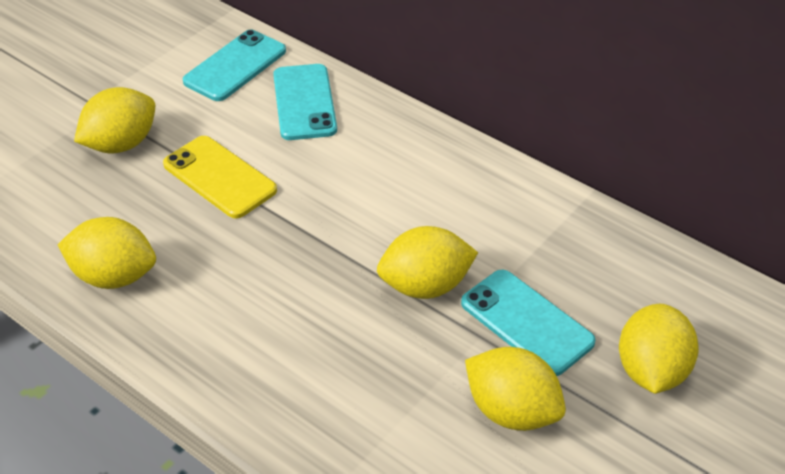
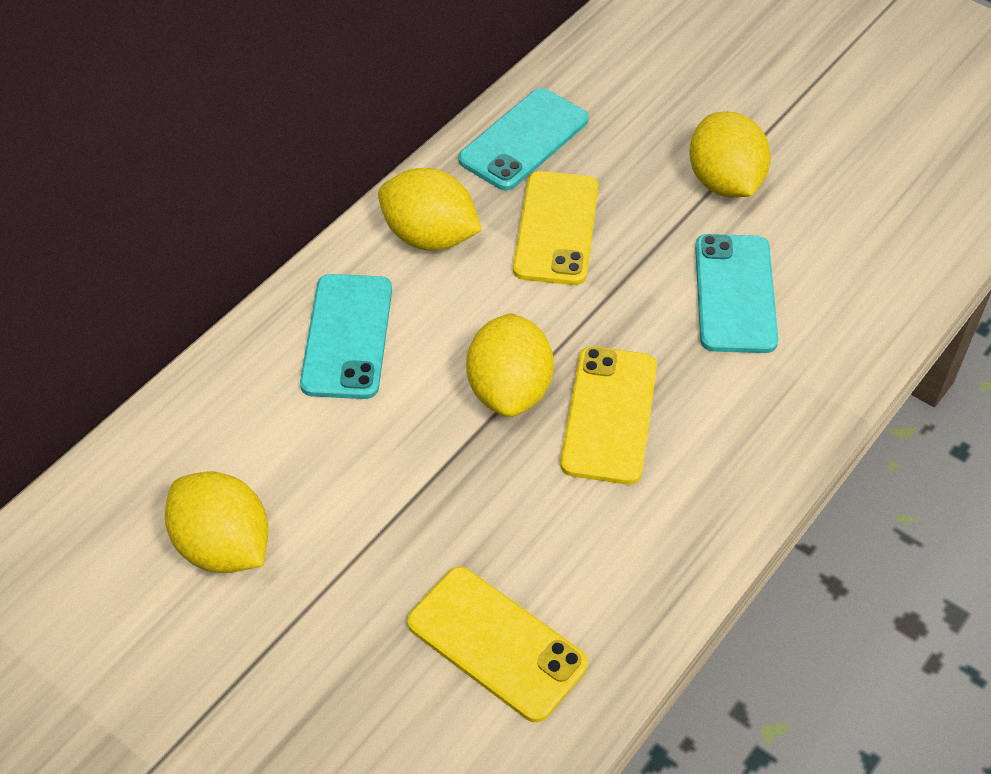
yellow lemon: [57,217,156,289] [74,87,155,153] [377,226,478,299] [465,347,566,431] [619,304,699,394] = 5 -> [165,472,269,573] [378,168,482,251] [466,313,554,417] [689,111,771,198] = 4
yellow phone: [163,136,277,219] = 1 -> [407,567,588,722] [513,171,599,285] [560,346,657,485] = 3

